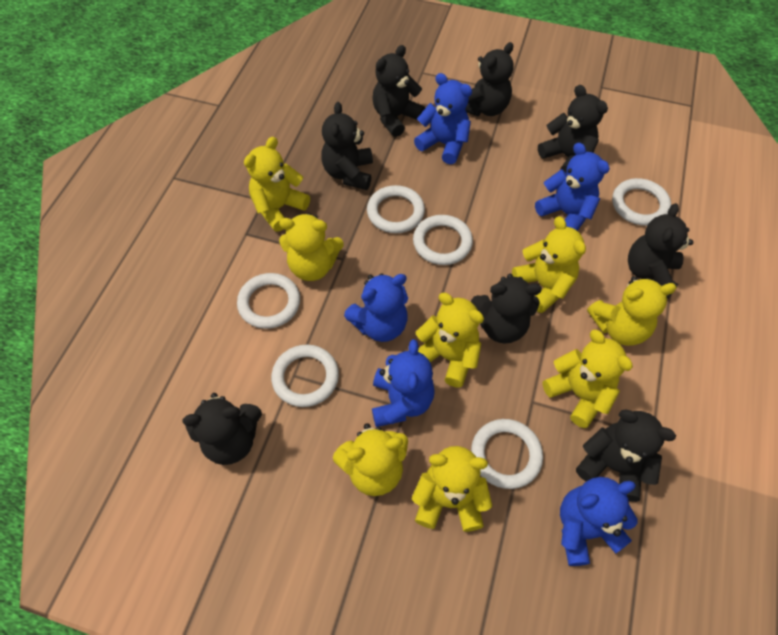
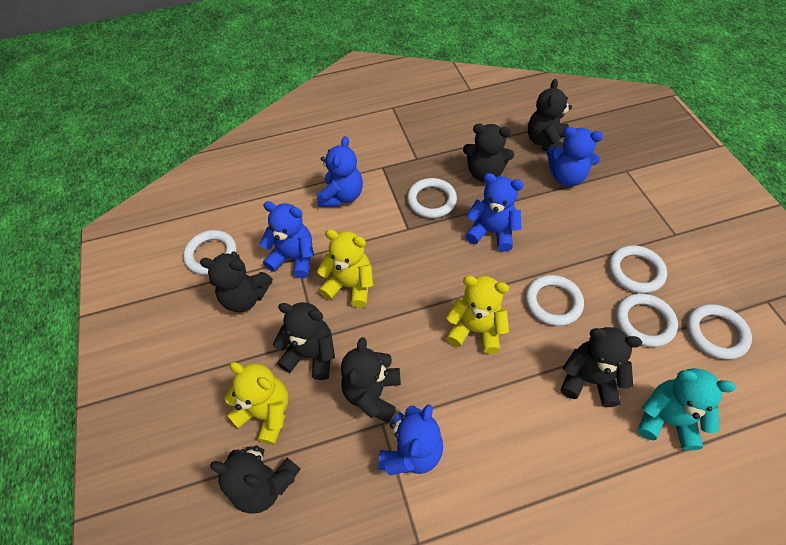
black teddy bear: [182,393,262,465] [321,102,373,190] [372,45,425,137] [465,42,514,116] [471,274,542,344] [538,85,608,173] [576,409,676,502] [628,203,694,299] = 8 -> [200,251,273,312] [210,446,301,514] [273,302,335,380] [341,337,401,423] [463,123,514,182] [528,79,572,152] [560,327,642,407] = 7
turquoise teddy bear: none = 0 -> [638,368,735,451] = 1
yellow teddy bear: [244,137,310,232] [279,213,344,281] [333,423,408,496] [412,446,492,532] [415,293,484,387] [512,216,586,313] [542,330,633,428] [587,276,677,346] = 8 -> [224,362,289,445] [317,229,373,308] [446,276,509,354] = 3

